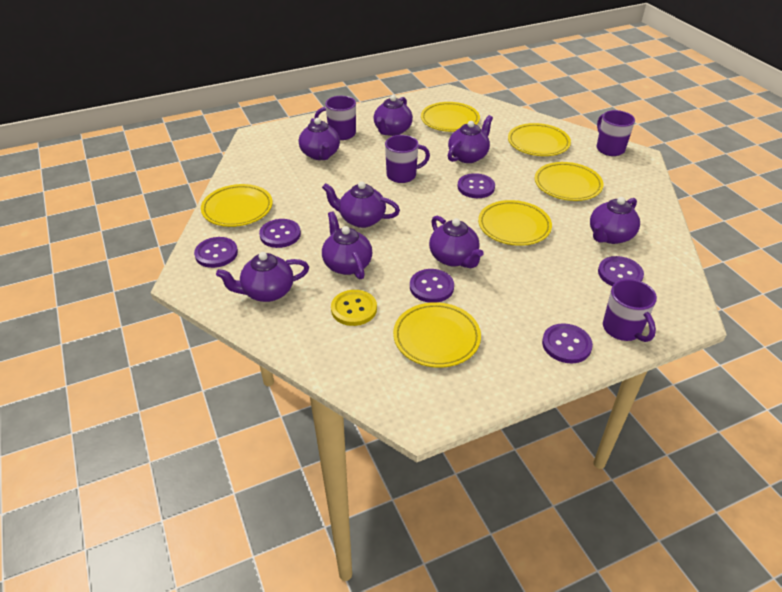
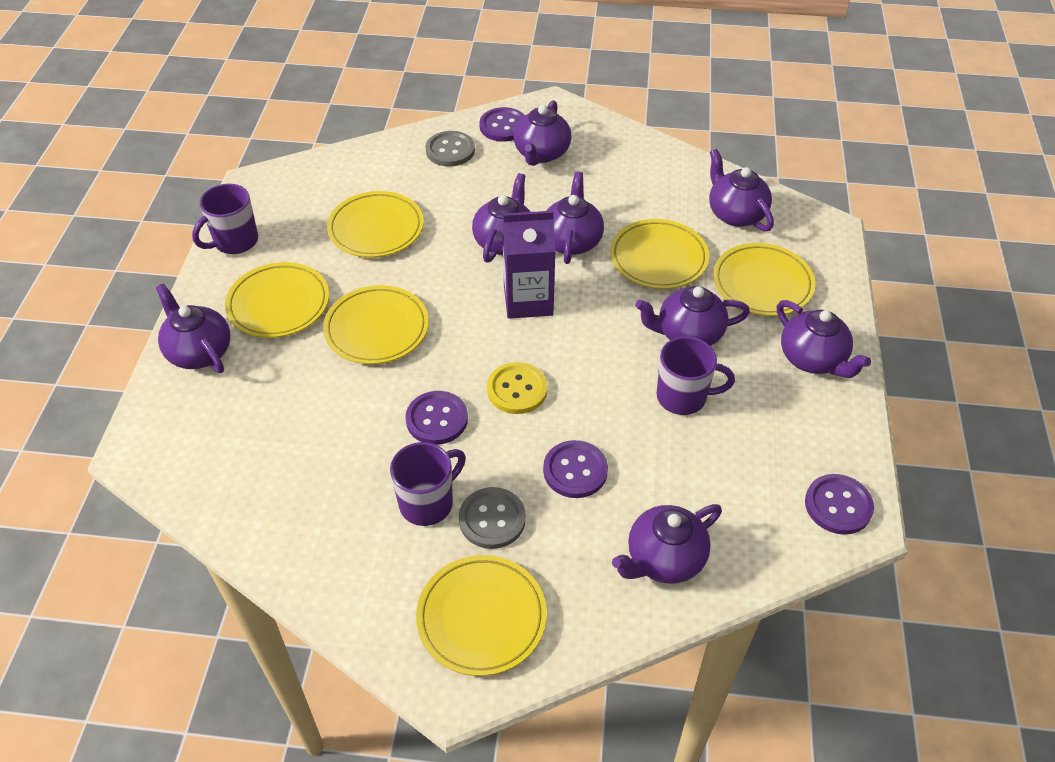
grey button: none = 0 -> [425,131,475,167] [459,487,526,549] = 2
purple button: [194,237,238,268] [259,219,301,248] [410,269,454,303] [457,173,495,198] [542,323,593,363] [598,256,644,286] = 6 -> [405,391,468,445] [479,107,525,142] [543,440,608,498] [805,474,874,535] = 4
purple carton: none = 0 -> [502,211,556,319] = 1
purple mug: [314,96,356,140] [385,135,430,183] [597,110,635,156] [603,279,657,342] = 4 -> [192,184,258,254] [390,442,466,526] [657,336,735,415] = 3

